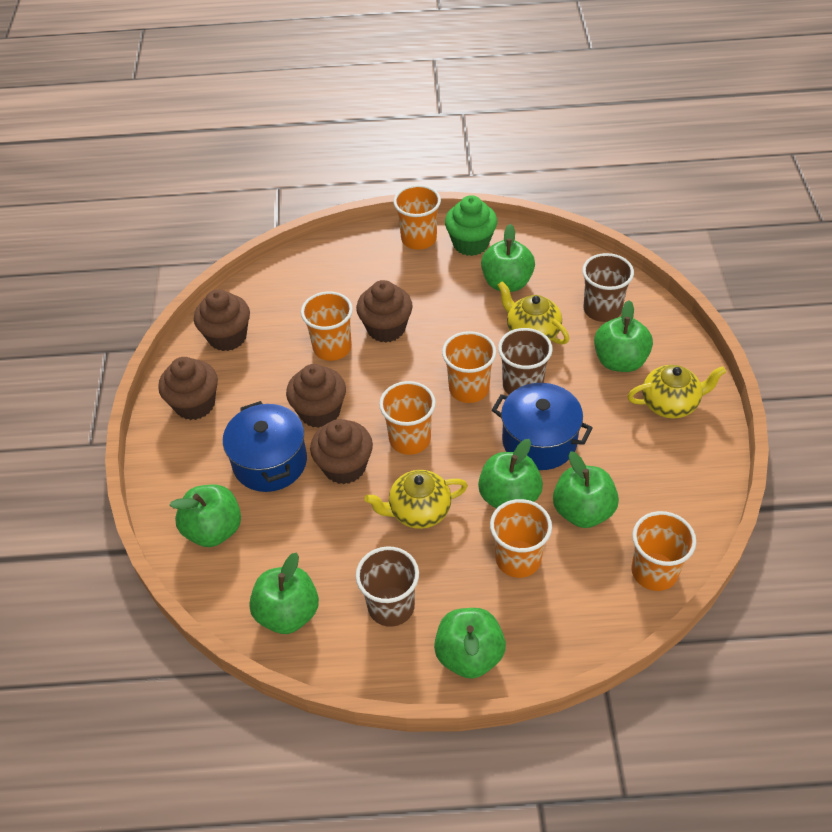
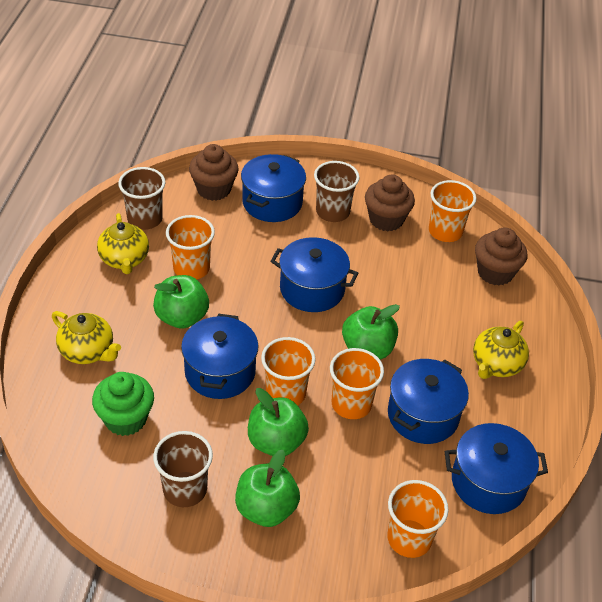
blue pot: [223,401,307,492] [492,383,593,470] = 2 -> [181,314,259,399] [241,154,306,222] [270,237,358,312] [388,359,469,444] [445,423,548,514] = 5
brown cupcake: [158,357,218,420] [194,289,250,351] [286,364,346,428] [310,419,373,484] [356,280,413,343] = 5 -> [189,144,239,201] [365,175,415,231] [475,227,527,286] = 3
green apple: [169,484,241,547] [249,553,319,634] [434,608,506,679] [478,439,543,509] [481,224,535,292] [553,451,619,528] [594,300,653,372] = 7 -> [153,275,209,329] [235,450,300,527] [248,388,309,456] [342,304,400,360] = 4
orange cup: [301,291,353,361] [379,381,436,455] [394,185,441,250] [442,331,496,403] [490,499,552,578] [631,511,696,591] = 6 -> [166,215,215,279] [261,337,316,406] [330,348,384,419] [387,480,449,558] [429,180,477,242] = 5

